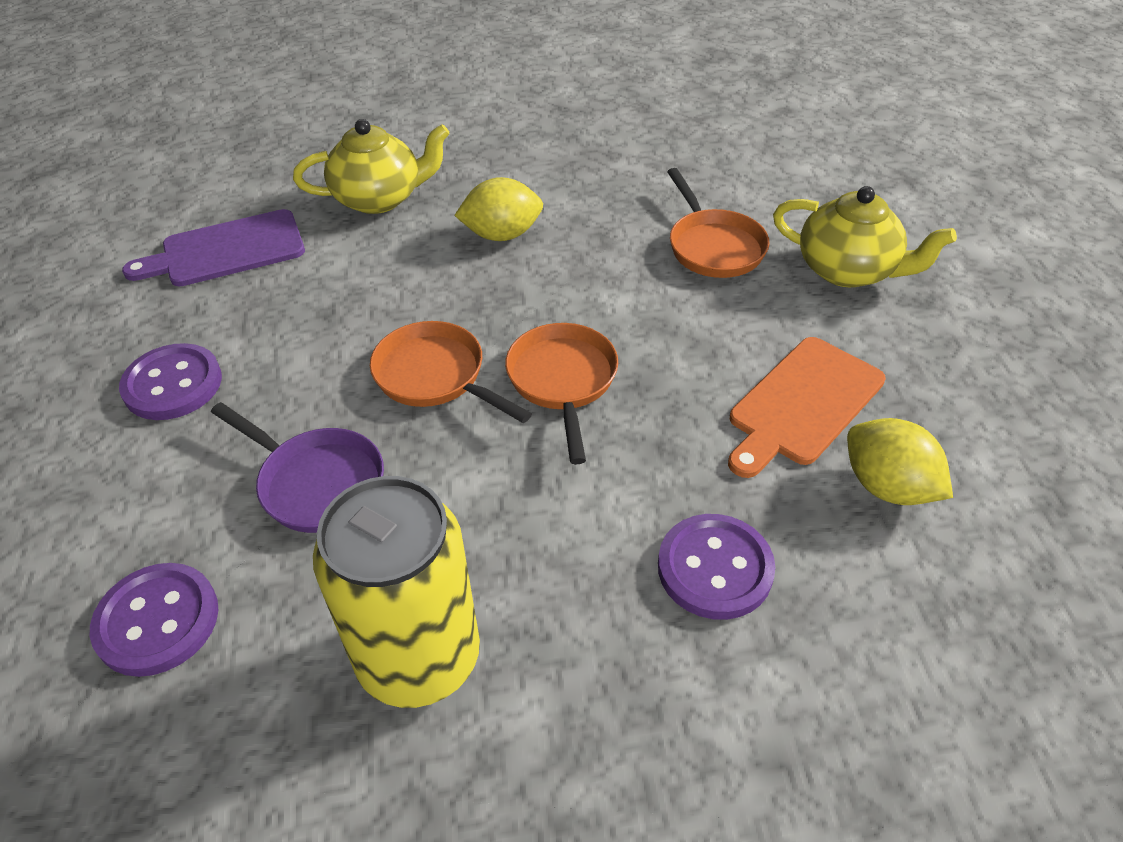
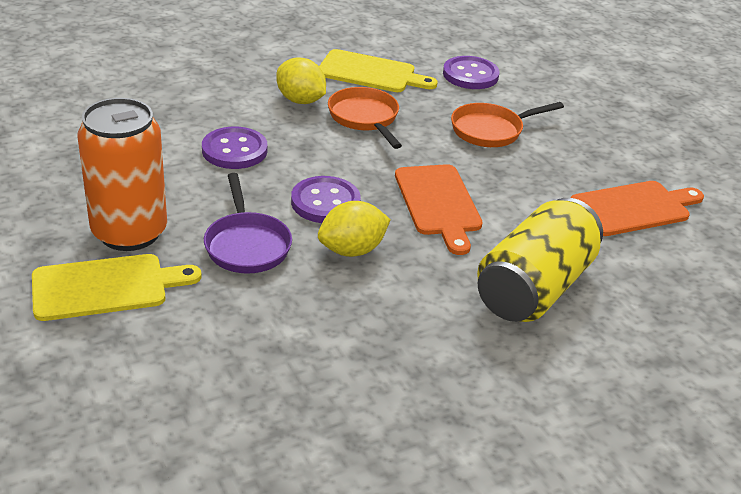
orange can: none = 0 -> [77,98,167,251] = 1
orange cutting board: [728,337,886,478] = 1 -> [395,164,482,255] [571,181,704,236] = 2
orange pan: [370,321,532,423] [505,323,618,464] [667,168,769,278] = 3 -> [328,87,402,149] [451,102,564,147] = 2
purple cutting board: [122,209,305,287] = 1 -> none = 0
yellow cutting board: none = 0 -> [32,254,202,321] [319,49,438,92] = 2
yellow teapot: [293,119,450,214] [773,186,957,287] = 2 -> none = 0

